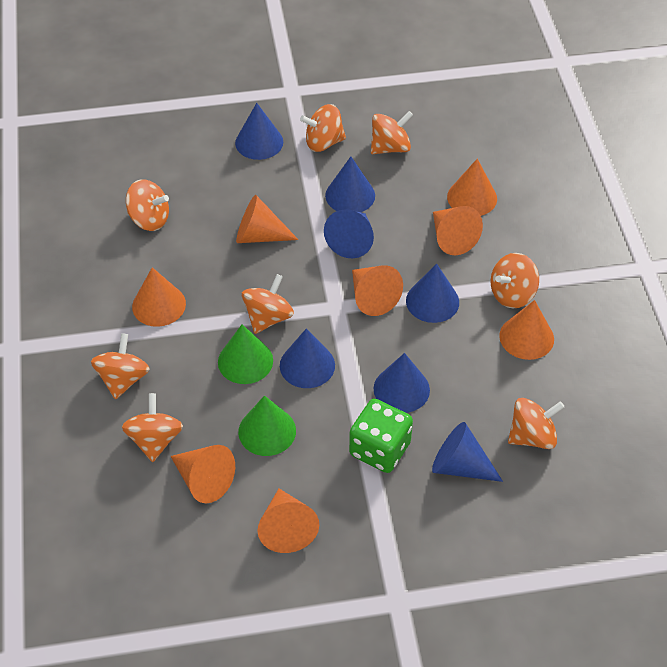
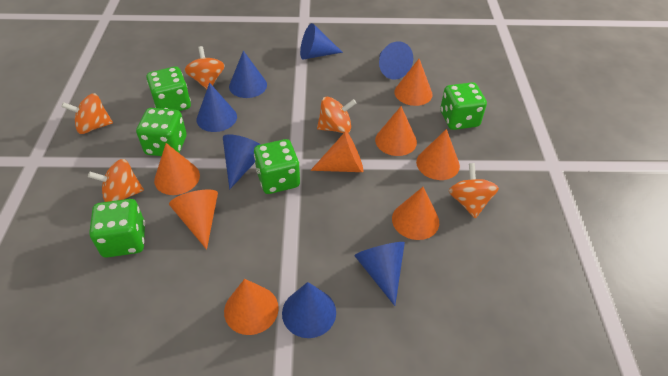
green cone: [218,325,273,384] [238,395,296,456] = 2 -> none = 0
green dice: [349,399,413,473] = 1 -> [89,199,145,258] [136,108,187,156] [147,66,191,111] [254,139,300,194] [440,82,487,130] = 5
orange spinning top: [91,333,150,400] [122,393,183,462] [126,179,169,231] [242,274,294,334] [300,104,346,152] [371,111,413,154] [491,253,539,308] [508,398,565,449] = 8 -> [62,93,113,134] [88,159,144,202] [185,46,225,89] [317,97,356,133] [449,163,499,218] = 5

